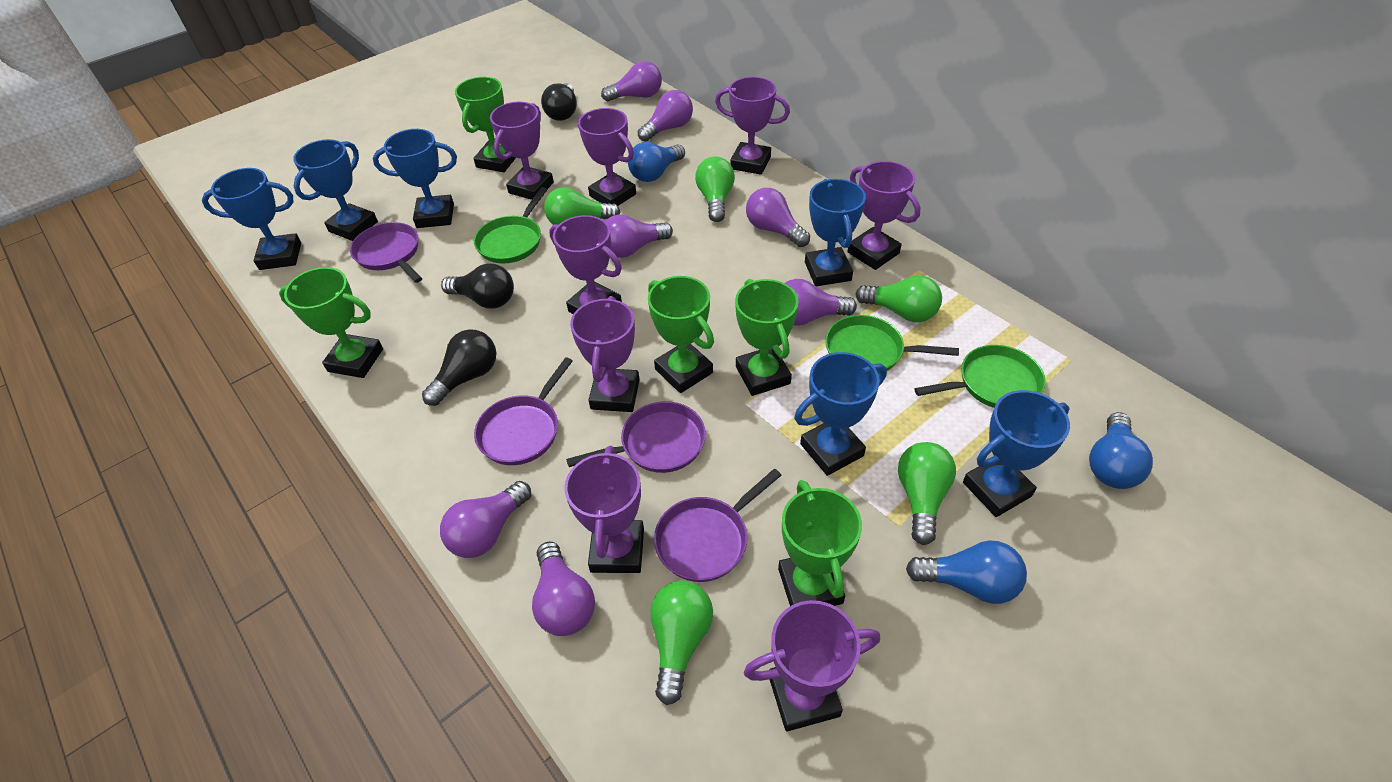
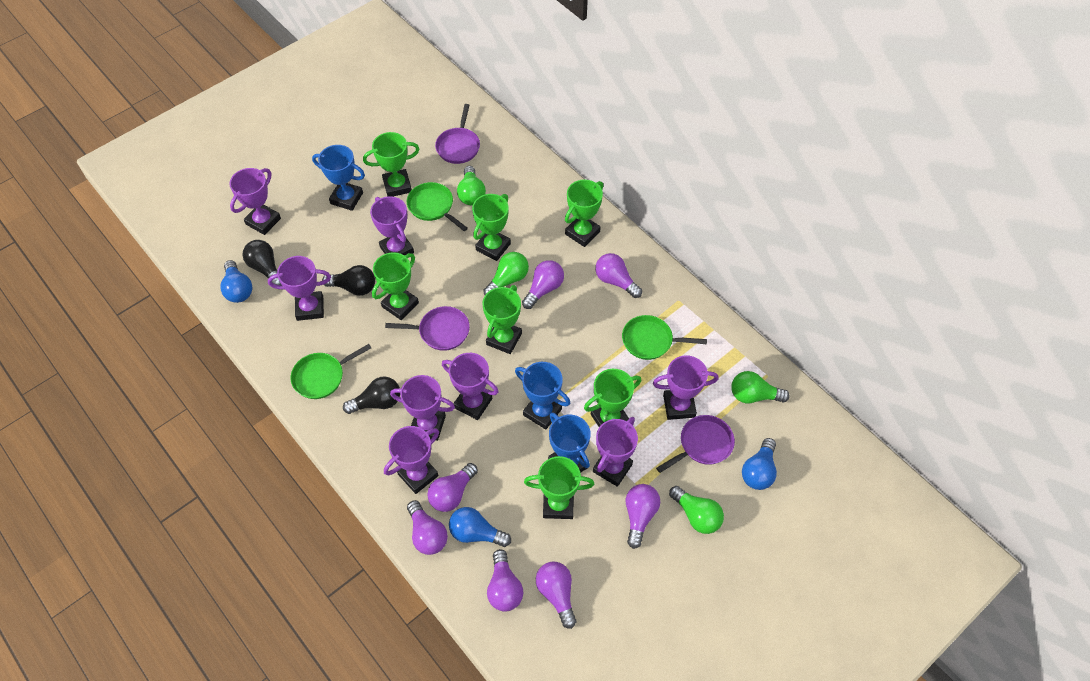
blue trophy: [202,168,301,270] [293,139,378,241] [373,129,457,228] [794,352,887,476] [805,179,866,287] [963,390,1070,517] = 6 -> [312,145,365,211] [515,362,570,430] [548,412,591,473] = 3
green light bulb: [544,187,620,225] [650,581,713,705] [695,157,735,222] [856,275,942,322] [898,442,956,545] = 5 -> [457,166,486,205] [483,252,529,295] [669,486,724,534] [731,371,790,404] = 4
green trophy: [279,267,383,378] [455,77,516,172] [648,276,714,393] [735,279,799,396] [778,480,862,606] = 5 -> [363,132,419,197] [372,252,419,320] [472,194,511,261] [482,285,522,354] [524,456,594,519] [565,180,603,247] [584,369,641,427] = 7
purple pan: [350,222,422,283] [474,357,573,465] [566,401,706,473] [654,469,781,582] = 4 -> [385,306,470,351] [435,104,480,164] [656,415,735,473] = 3

